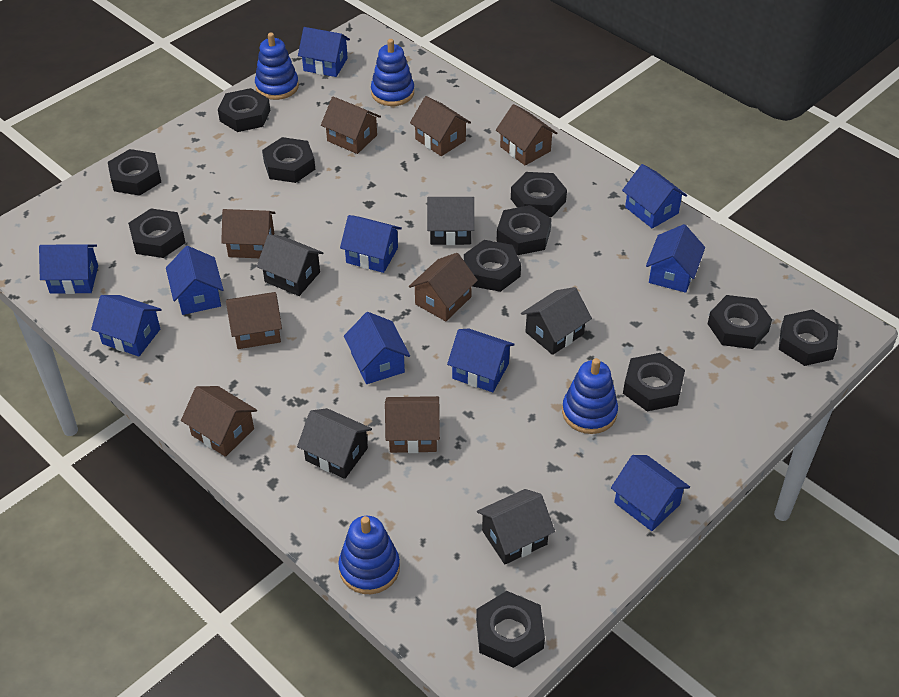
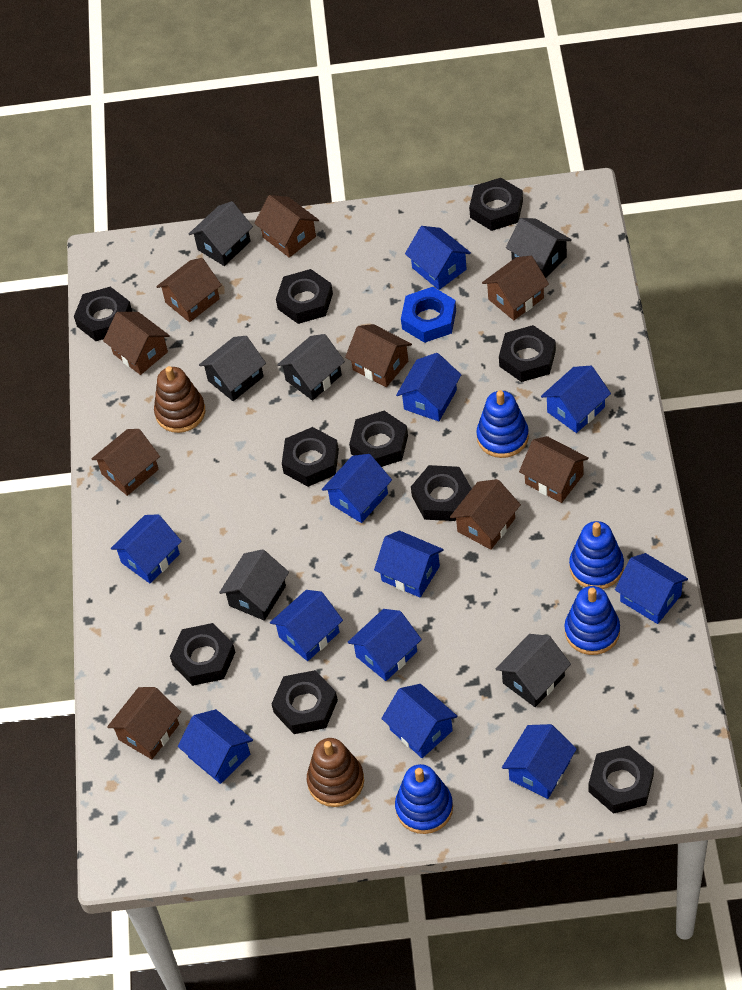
black house: [257,234,323,296] [297,408,372,479] [427,197,474,245] [477,489,555,565] [521,287,592,355] = 5 -> [189,201,253,266] [199,336,266,401] [219,549,289,621] [277,334,345,400] [496,634,571,707] [506,218,572,278] = 6
black nut: [108,149,161,196] [128,208,186,258] [218,88,270,132] [262,137,315,183] [464,240,521,292] [476,591,545,668] [496,205,552,255] [511,172,567,217] [623,353,685,411] [708,295,772,349] [779,309,839,366] = 11 -> [74,287,132,341] [170,623,235,686] [272,670,338,734] [276,269,333,324] [282,427,339,487] [349,411,408,467] [411,465,472,521] [469,178,523,231] [499,325,556,382] [589,746,654,814] = 10
blue house: [39,244,98,294] [91,295,161,357] [166,246,224,315] [298,27,350,77] [340,215,402,273] [344,312,410,384] [447,329,515,392] [611,455,690,531] [622,164,687,228] [646,224,705,293] = 10 -> [111,514,182,583] [178,709,253,784] [270,590,343,661] [322,454,392,523] [348,609,422,681] [374,530,444,598] [381,684,457,758] [396,353,461,421] [405,226,471,290] [502,724,577,799] [541,366,611,433] [615,553,688,624] = 12
blue nut: none = 0 -> [401,287,456,343] = 1
brown house: [181,386,257,457] [221,209,275,258] [226,292,282,349] [321,96,381,154] [385,396,440,453] [409,253,478,321] [410,96,471,156] [496,104,557,166] = 8 -> [92,429,160,496] [103,312,170,375] [107,687,181,759] [156,258,221,322] [254,195,319,258] [345,324,412,387] [450,479,521,550] [482,256,549,320] [519,436,589,503] = 9
brown stacking toy: none = 0 -> [154,366,205,433] [307,738,364,807] = 2

